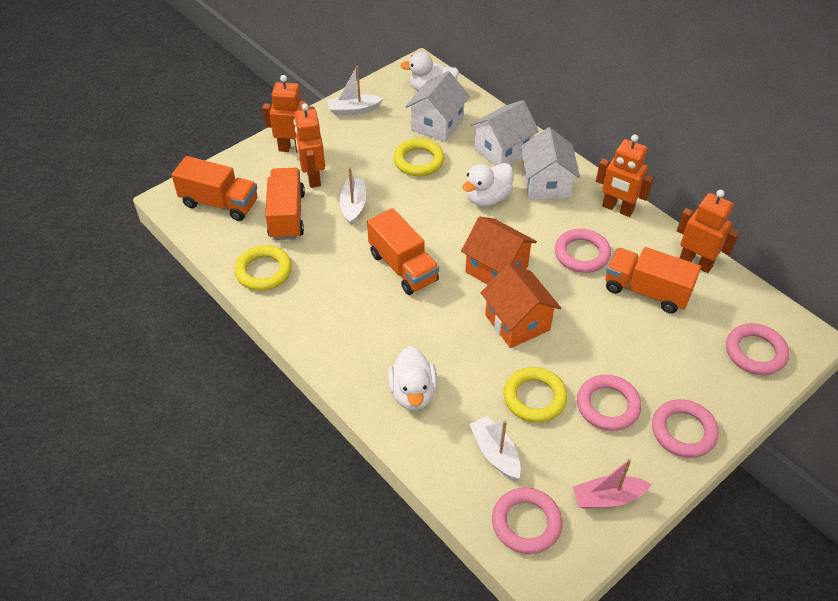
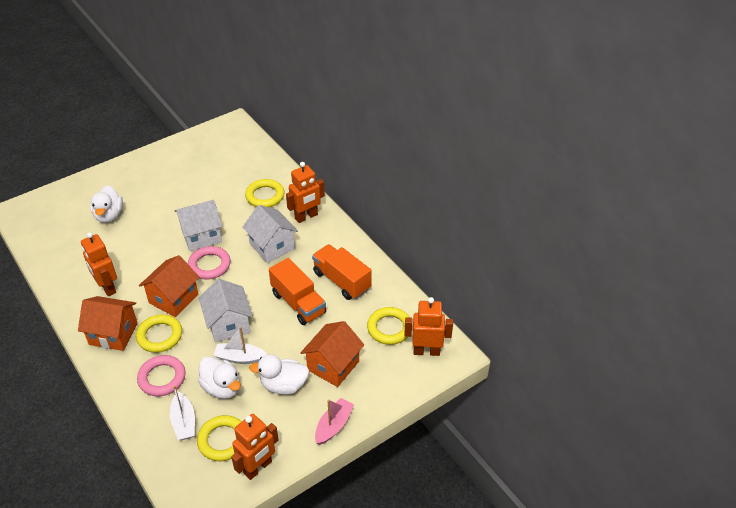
orange house: [461,217,537,285] [481,264,561,348] = 2 -> [78,296,137,351] [139,255,200,317] [301,321,364,387] = 3
orange truck: [172,156,258,221] [265,168,305,240] [367,208,439,295] [605,247,701,313] = 4 -> [269,258,326,325] [312,244,371,300] = 2
pink ring: [492,487,562,554] [555,229,611,273] [577,375,642,431] [652,399,719,458] [726,323,789,375] = 5 -> [137,355,186,396] [188,246,231,279] = 2
white boat: [328,66,383,116] [340,167,366,225] [469,415,521,480] = 3 -> [170,386,195,440] [214,327,268,364] = 2
yellow ring: [235,245,292,291] [393,139,445,176] [504,367,567,423] = 3 -> [136,314,182,353] [197,415,242,461] [245,179,285,207] [367,307,413,345] = 4

